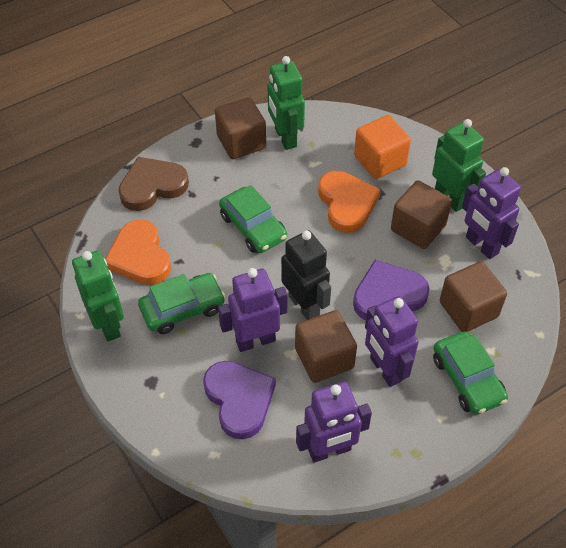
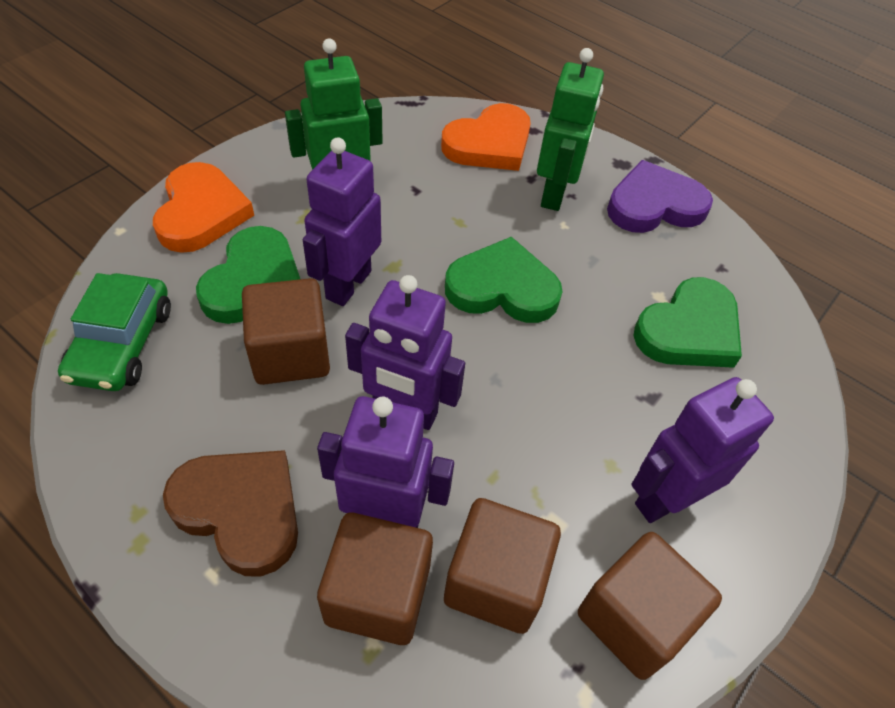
black robot: [281,230,331,320] = 1 -> none = 0
green car: [138,273,225,334] [219,185,287,253] [433,331,508,415] = 3 -> [58,273,171,391] = 1
green heart: none = 0 -> [196,226,300,324] [445,237,562,323] [633,277,742,368] = 3
green robot: [72,250,124,342] [267,56,305,150] [432,119,486,212] = 3 -> [285,39,383,170] [537,48,604,211] = 2
orange cube: [354,115,411,179] = 1 -> none = 0
purple heart: [203,361,276,439] [353,260,430,320] = 2 -> [607,160,713,233] = 1

